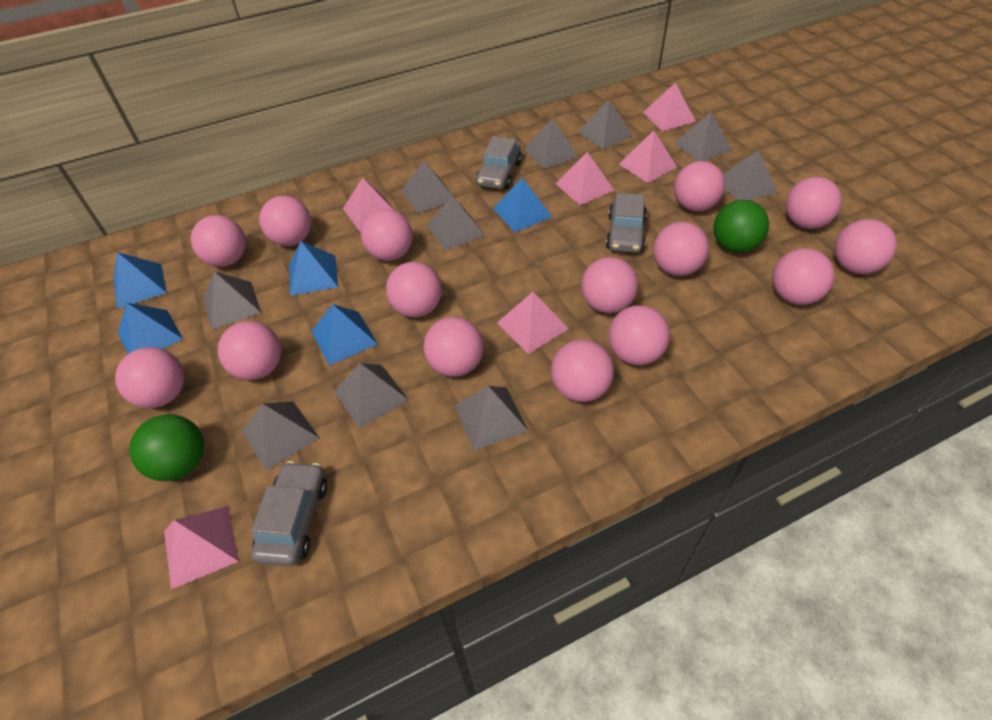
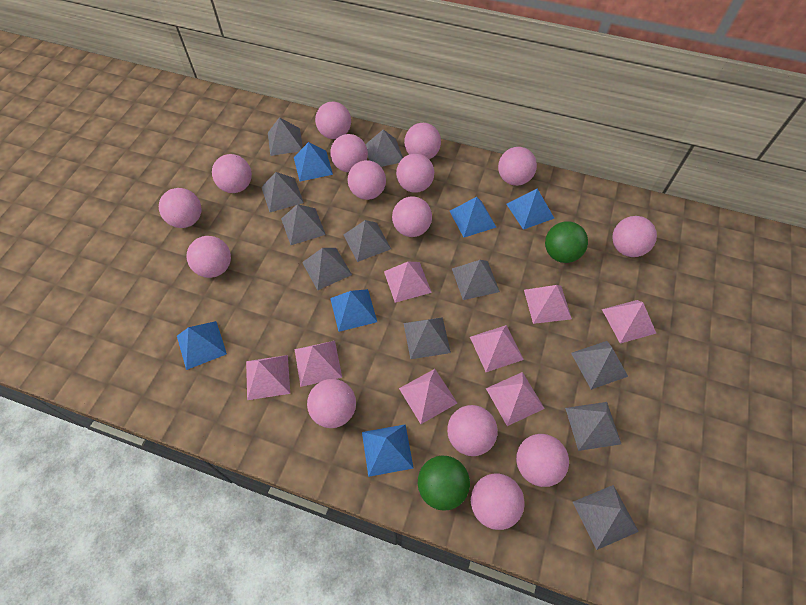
blue pyramid: [113,252,167,309] [118,303,183,354] [289,241,338,296] [311,304,378,366] [493,178,553,232] = 5 -> [177,321,227,370] [294,142,333,181] [330,289,377,332] [362,424,414,477] [450,197,496,237] [507,189,554,230] = 6
grey car: [251,461,327,566] [476,136,522,189] [606,193,647,253] = 3 -> none = 0
grey pyramid: [203,271,261,330] [242,401,319,471] [334,363,409,429] [401,160,455,213] [427,196,485,250] [454,386,528,450] [524,118,579,169] [578,100,633,150] [674,112,731,161] [723,150,778,200] = 10 -> [261,172,304,212] [268,117,303,156] [281,204,326,245] [302,248,352,290] [344,220,391,262] [365,129,403,167] [404,317,451,359] [452,260,500,300] [565,402,621,451] [571,341,628,390] [573,485,639,550] = 11
pink pyramid: [164,506,239,589] [343,178,394,232] [497,292,568,354] [555,152,614,205] [619,131,677,183] [643,82,696,131] = 6 -> [246,355,290,400] [295,341,342,387] [384,262,432,303] [399,369,457,424] [470,325,524,372] [486,372,545,426] [524,285,572,324] [602,300,657,343] = 8

